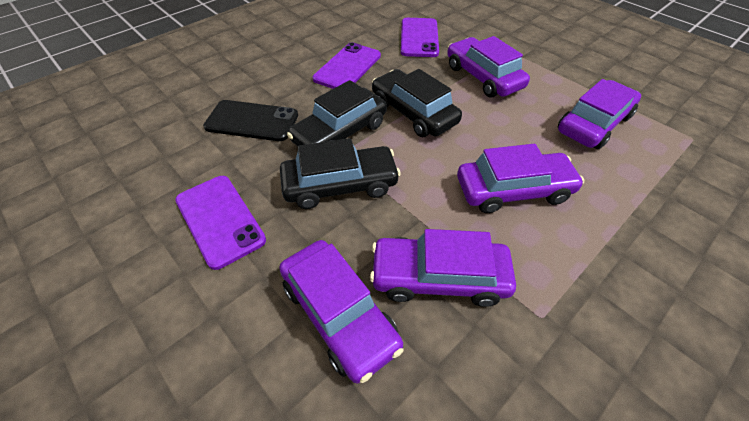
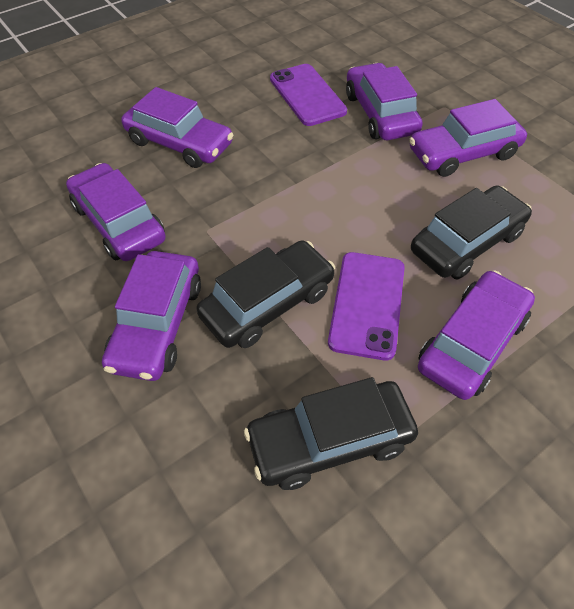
black phone: [203,100,298,141] = 1 -> none = 0
purple car: [279,240,404,383] [370,229,516,307] [447,36,530,97] [457,144,584,213] [558,79,641,149] = 5 -> [66,163,166,261] [102,251,201,381] [121,87,233,168] [346,63,423,140] [409,99,527,177] [418,270,535,400] = 6
purple phone: [175,176,266,270] [313,42,381,89] [401,18,439,57] = 3 -> [270,64,347,126] [328,252,405,361] = 2

